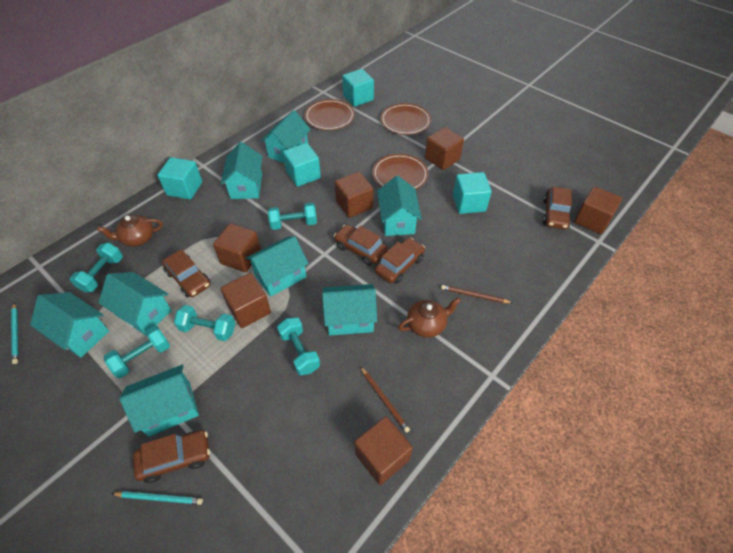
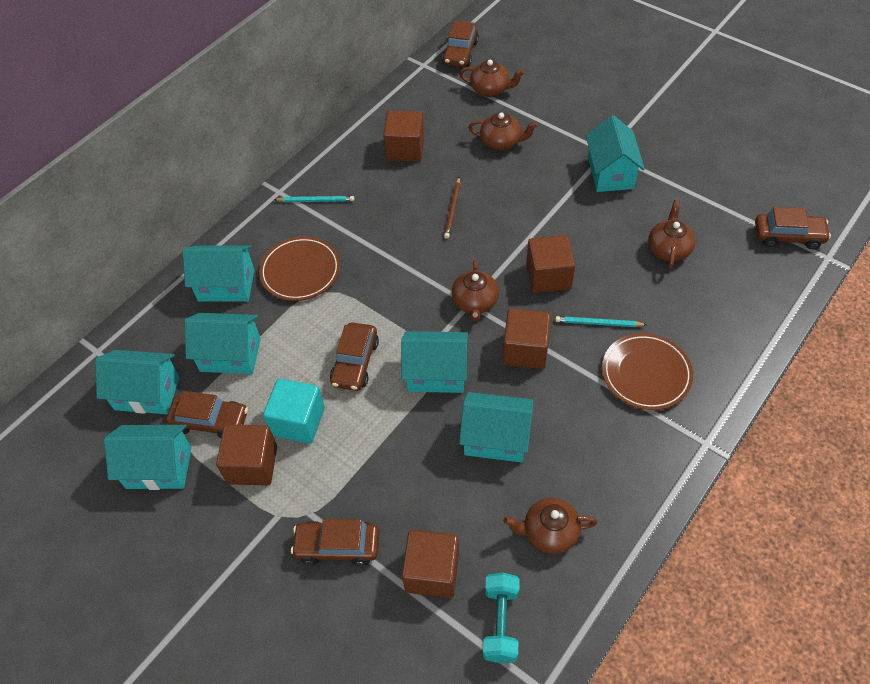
brown cube: [213,223,261,272] [221,273,271,328] [335,172,373,218] [354,416,413,485] [425,127,464,170] [574,186,622,234] = 6 -> [216,424,277,486] [383,111,424,162] [402,530,459,598] [503,308,551,369] [526,235,575,293] = 5
brown pencil: [360,366,410,433] [441,285,512,303] = 2 -> [444,177,460,239] = 1
brown plate: [305,99,355,130] [372,154,428,190] [381,103,431,135] = 3 -> [259,236,340,301] [602,333,693,410] = 2
brown teapot: [97,215,163,247] [398,298,461,338] = 2 -> [451,259,499,322] [459,60,525,97] [468,112,538,150] [504,498,598,554] [648,200,696,269] = 5
turquoise cube: [158,157,202,200] [283,143,321,187] [342,69,374,107] [453,172,492,214] = 4 -> [263,378,325,444] = 1
turquoise dumbbell: [70,243,123,292] [104,326,170,378] [174,305,235,341] [268,203,317,230] [277,317,320,375] = 5 -> [483,573,520,663] = 1
turquoise house: [30,292,109,358] [99,272,172,335] [119,365,199,437] [221,142,263,199] [246,236,309,297] [261,110,311,163] [322,284,377,335] [377,176,422,236] = 8 -> [95,350,179,414] [104,425,192,490] [183,245,254,302] [184,313,261,374] [401,331,468,393] [459,392,533,462] [586,115,645,192] = 7

